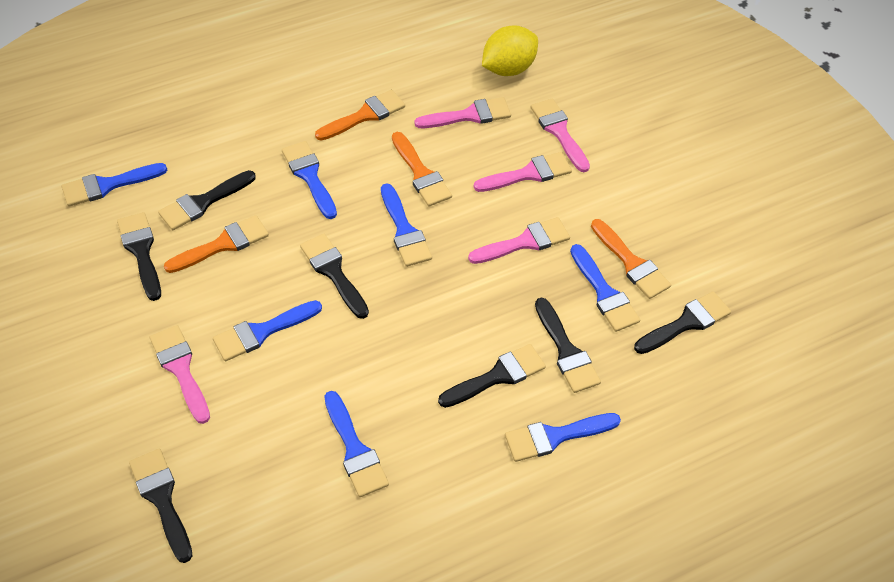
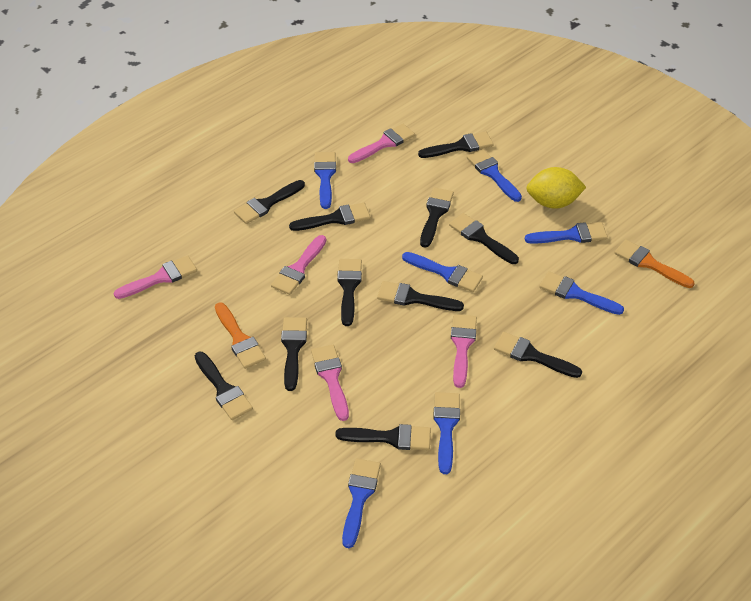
black brush: [117,212,161,301] [129,449,192,563] [158,170,256,230] [300,234,369,319] [438,344,546,408] [535,297,601,393] [634,291,731,354] = 7 -> [195,352,253,420] [234,180,305,224] [281,317,307,391] [289,203,370,231] [335,424,431,450] [337,259,362,326] [377,281,464,311] [418,131,494,158] [420,187,454,248] [449,213,519,264] [494,332,582,378] = 11
orange brush: [164,215,269,273] [315,90,405,141] [392,132,452,206] [591,219,671,299] = 4 -> [215,302,266,369] [614,239,695,288] = 2

